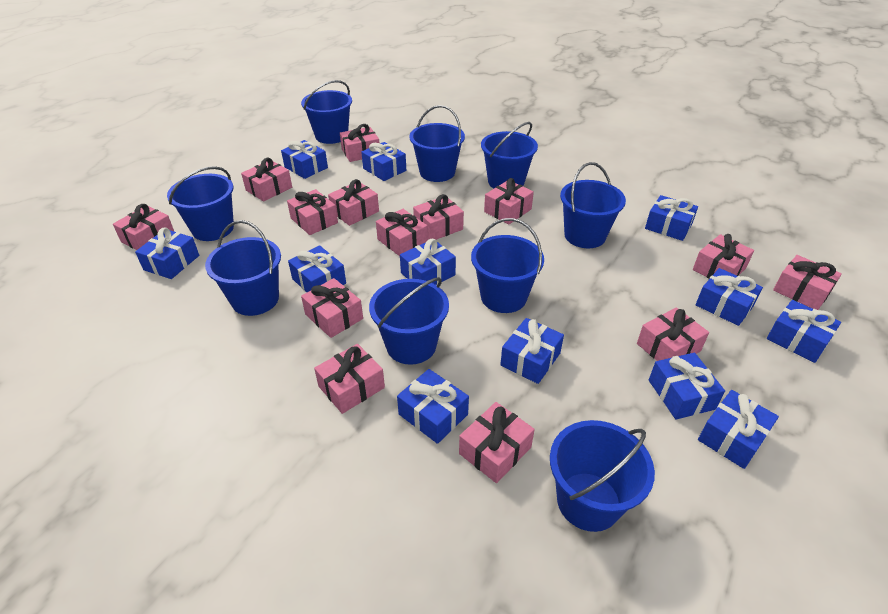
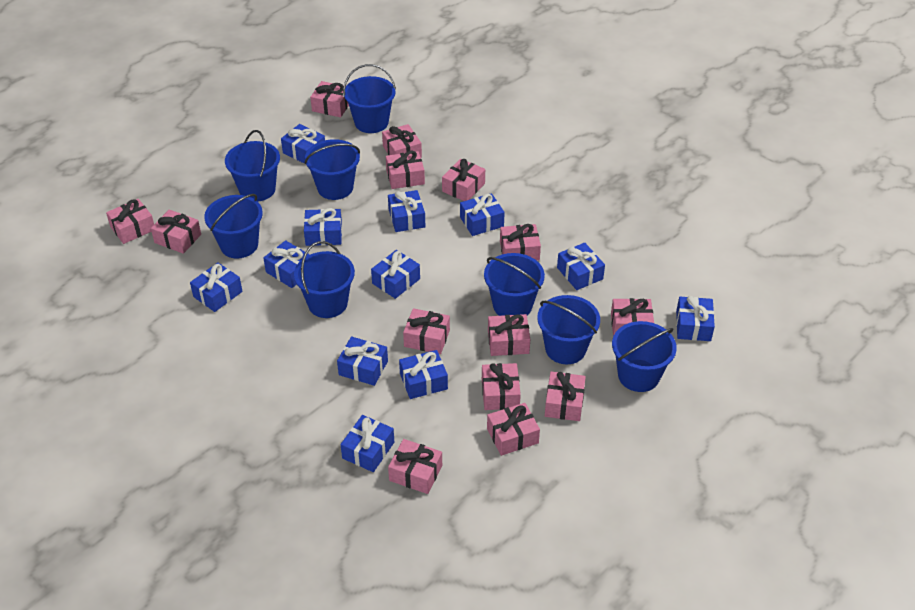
blue bucket: [167,166,234,241] [205,220,281,316] [301,80,352,144] [369,277,449,365] [409,105,465,182] [471,218,544,313] [481,122,538,188] [550,420,655,532] [560,162,626,248] = 9 -> [204,194,263,258] [225,130,280,202] [294,241,355,318] [304,139,360,200] [343,64,396,133] [484,253,545,316] [537,295,600,364] [612,321,677,392] = 8

